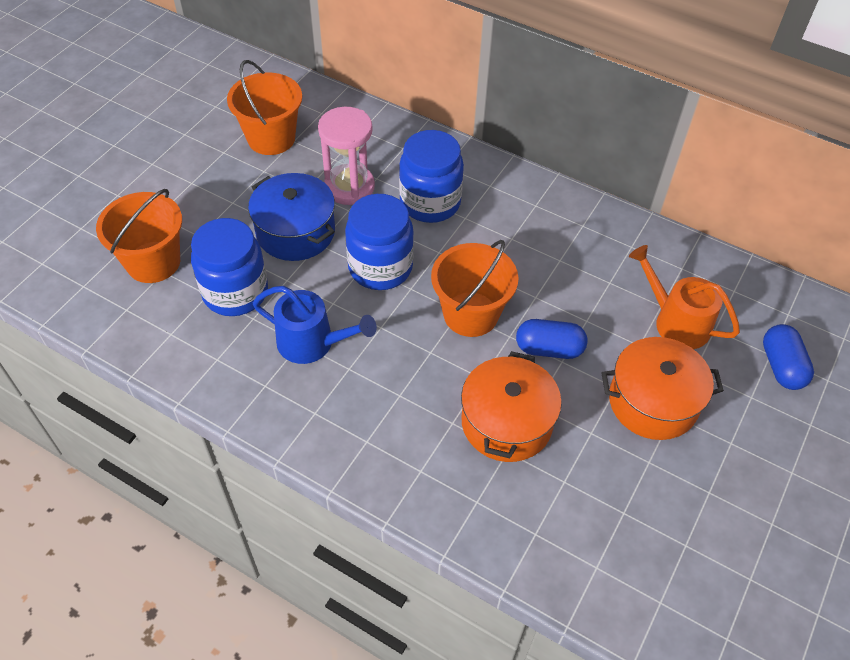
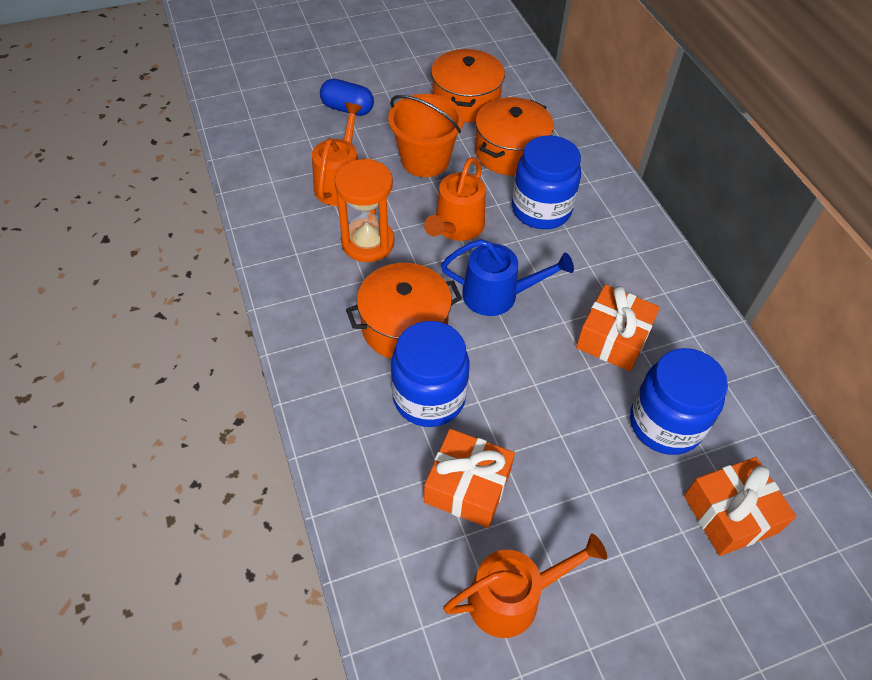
blue capsule: [516,319,587,359] [763,324,814,390] = 2 -> [320,79,374,116] = 1
blue pot: [248,173,335,261] = 1 -> none = 0
orange bucket: [96,189,182,283] [227,60,302,155] [431,240,518,337] = 3 -> [388,94,464,177] = 1
orange gift: none = 0 -> [424,429,515,528] [576,285,660,371] [684,457,796,556] = 3
orange hourglass: none = 0 -> [334,159,394,262] = 1
orange pot: [461,351,562,462] [601,337,724,440] = 2 -> [346,263,462,359] [431,49,505,123] [475,97,554,176] = 3
orange watering can: [629,245,740,349] = 1 -> [312,103,363,206] [424,157,486,241] [443,534,607,638] = 3
pink hourglass: [318,107,375,205] = 1 -> none = 0

